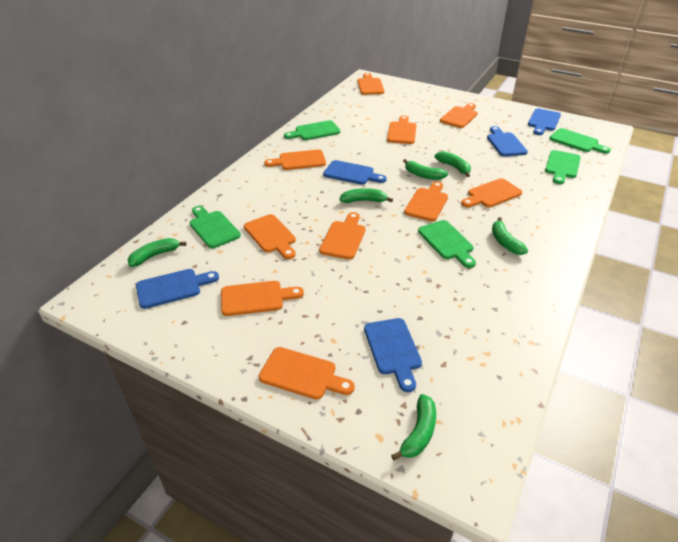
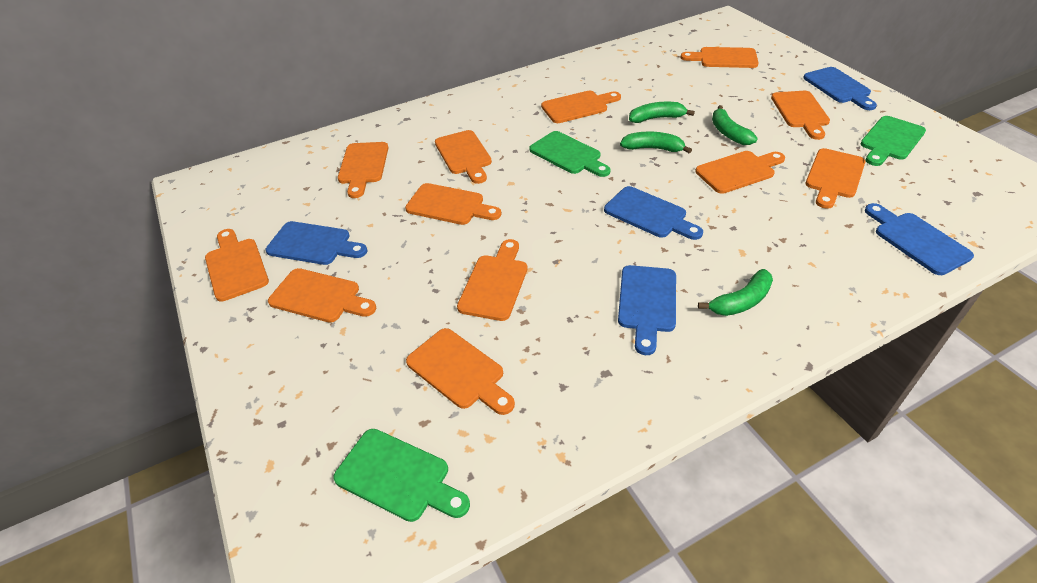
green banana: [128,238,187,267] [340,188,393,203] [391,394,436,460] [403,159,448,180] [435,151,471,177] [492,217,528,255] = 6 -> [620,132,692,154] [629,102,695,123] [698,269,773,316] [712,105,758,145] = 4
green cutting board: [190,206,241,248] [284,120,340,140] [418,220,476,268] [545,150,581,184] [549,128,611,154] = 5 -> [333,429,470,522] [529,131,611,177] [861,116,926,166] = 3
orange cutting board: [221,281,304,316] [244,214,296,259] [259,347,355,400] [264,150,326,170] [319,212,365,260] [357,73,385,95] [387,115,416,144] [404,181,448,221] [440,103,478,128] [461,178,522,207] = 10 -> [205,229,269,302] [268,268,376,323] [338,142,388,198] [405,183,501,225] [406,328,515,415] [435,130,492,184] [457,239,527,321] [541,91,621,123] [680,47,759,68] [695,151,785,194] [771,91,830,140] [805,148,865,209] = 12

